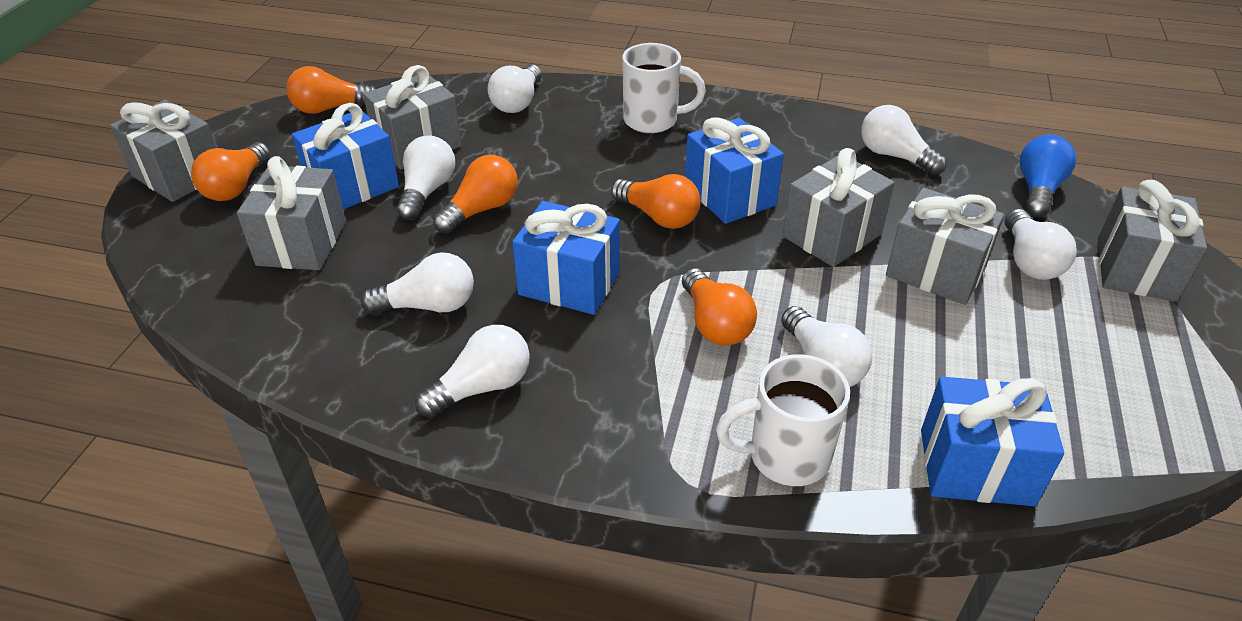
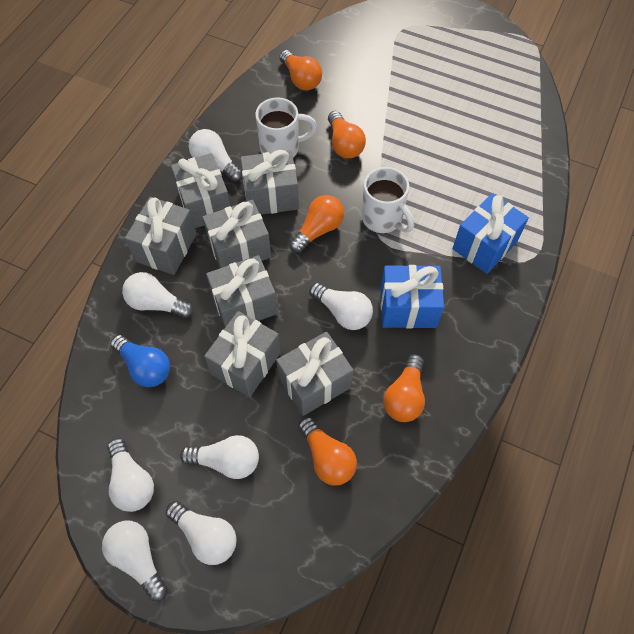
blue gift: [292,103,399,209] [512,201,620,315] [685,117,784,224] [921,377,1064,506] = 4 -> [380,265,444,328] [453,193,529,274] = 2
grey gift: [110,100,216,202] [237,156,346,270] [363,65,462,170] [782,148,895,267] [886,188,1004,305] [1098,180,1207,302] = 6 -> [125,197,197,275] [171,153,230,228] [202,200,271,268] [204,311,281,397] [206,255,278,327] [241,150,299,215] [276,332,354,416] = 7

